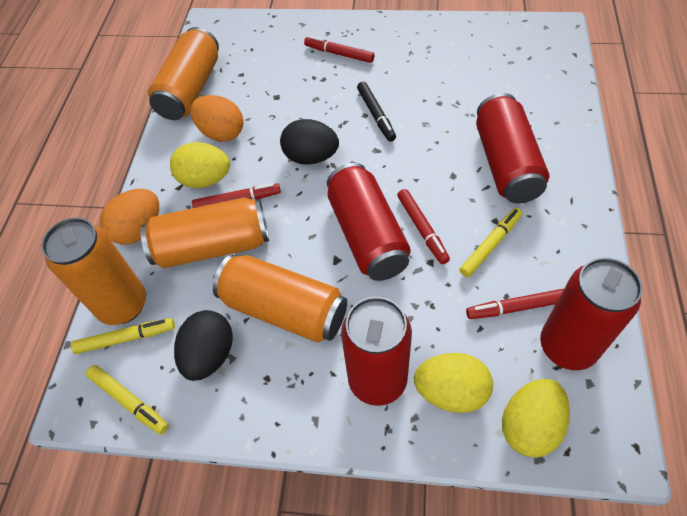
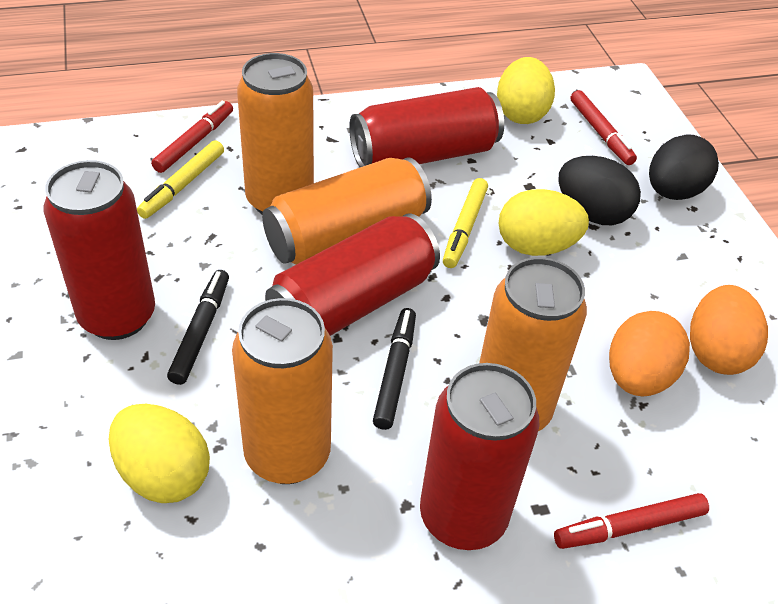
black marker: [357,82,396,142] = 1 -> [167,270,229,385] [373,308,416,430] = 2
red marker: [192,183,281,208] [304,36,374,63] [397,189,450,264] [466,289,564,319] = 4 -> [151,101,233,173] [554,493,709,549] [571,90,637,165] = 3
yellow marker: [71,318,175,354] [86,365,169,434] [460,208,522,277] = 3 -> [137,140,224,219] [443,178,488,268] = 2

